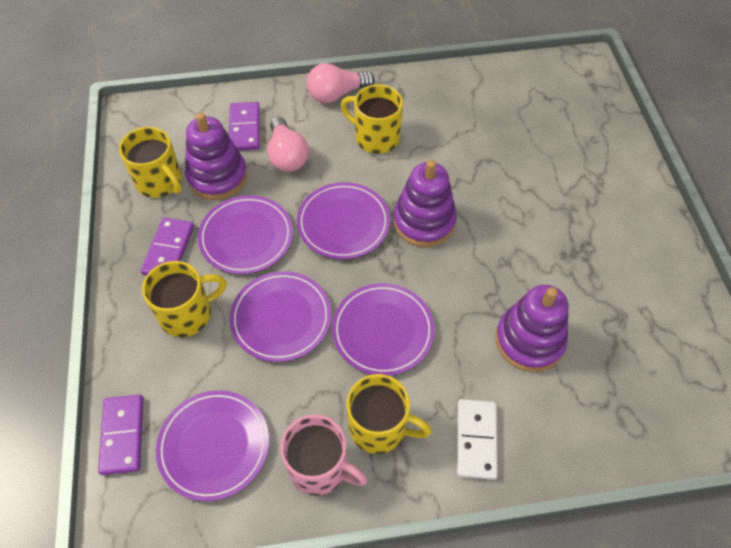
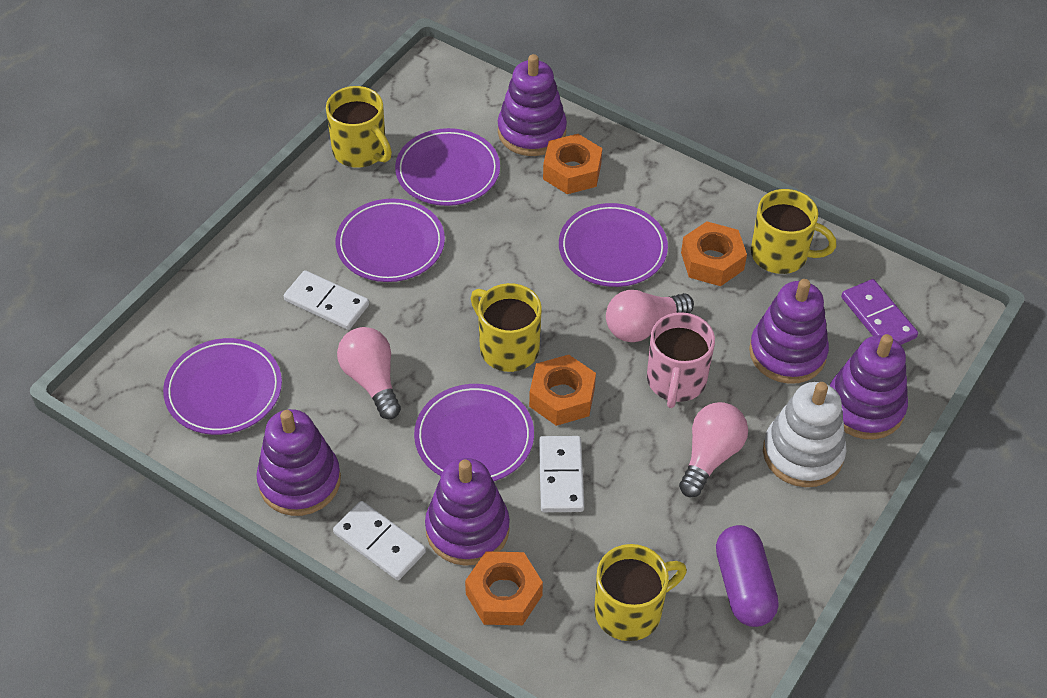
orange nut: none = 0 -> [465,551,543,625] [529,355,596,426] [543,134,602,194] [681,221,747,286] = 4
pink light bulb: [267,117,309,172] [307,63,375,103] = 2 -> [337,327,401,420] [606,290,694,342] [679,402,748,497] = 3
purple capsule: none = 0 -> [716,525,779,627] = 1
purple domino: [98,394,143,475] [140,217,194,276] [229,102,260,151] = 3 -> [841,279,918,345] = 1
purple stacking toy: [185,112,247,200] [393,160,457,247] [495,285,568,372] = 3 -> [256,409,341,516] [425,458,510,566] [498,54,567,156] [749,279,829,384] [830,334,908,439] = 5
white domino: [457,399,498,480] = 1 -> [284,270,369,330] [333,501,426,580] [539,436,584,512] = 3
white stacking toy: none = 0 -> [763,382,846,487] = 1

